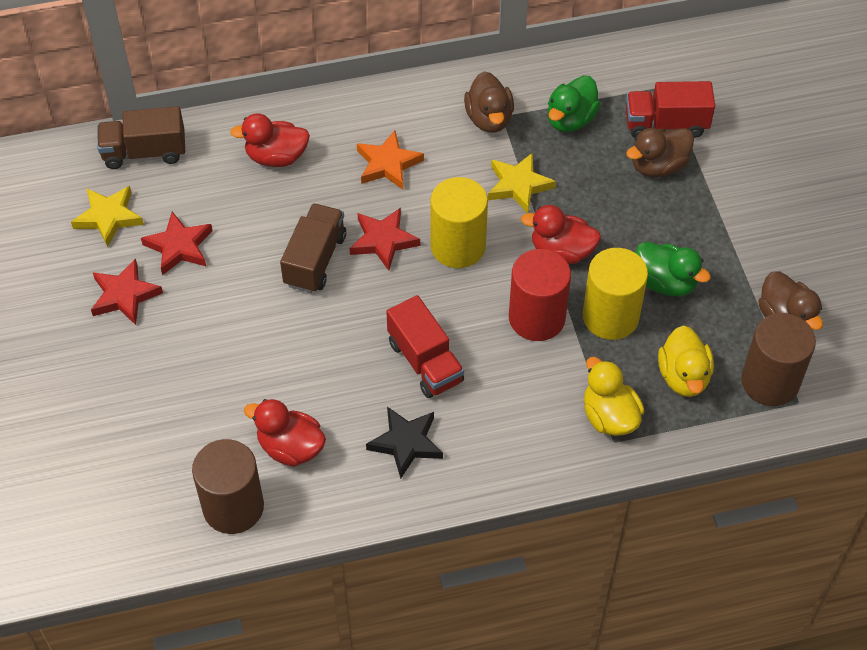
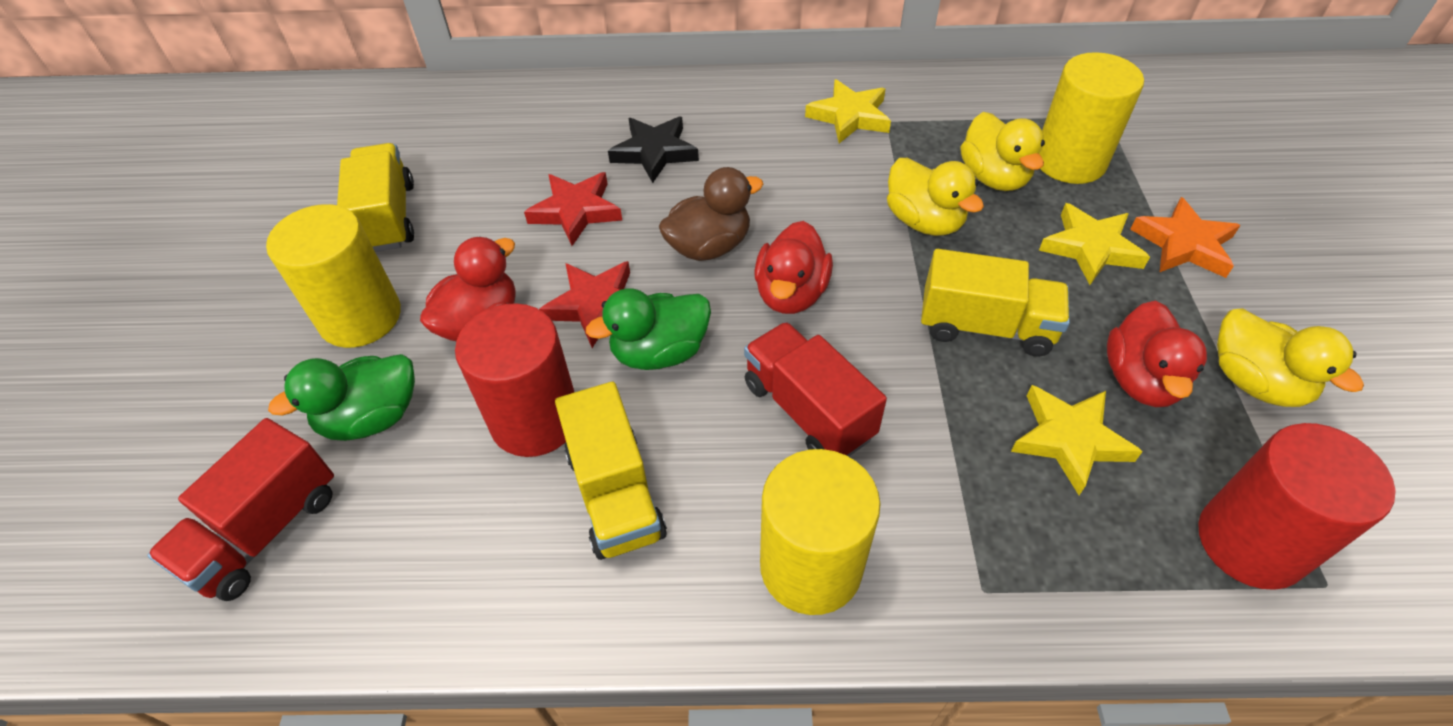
brown cylinder: [192,439,264,534] [741,313,816,406] = 2 -> none = 0
brown duck: [464,71,514,133] [626,128,694,177] [759,271,823,330] = 3 -> [659,167,763,261] = 1
brown truck: [97,106,185,169] [280,203,346,293] = 2 -> none = 0
red cylinder: [509,249,571,341] = 1 -> [455,303,574,457] [1198,423,1396,590] = 2
red star: [91,259,163,325] [141,212,213,275] [350,208,420,271] = 3 -> [524,172,622,246] [539,261,630,348] = 2
yellow cylinder: [430,177,488,268] [583,248,648,340] = 2 -> [266,204,401,348] [760,449,880,615] [1039,52,1144,184] = 3
yellow duck: [584,357,644,436] [658,326,714,397] = 2 -> [887,158,984,236] [961,112,1045,191] [1217,308,1364,407] = 3
yellow star: [71,186,144,247] [488,153,556,213] = 2 -> [805,79,891,143] [1011,385,1143,495] [1039,203,1150,285] = 3
yellow truck: none = 0 -> [337,143,414,252] [555,382,667,560] [921,249,1070,357] = 3

